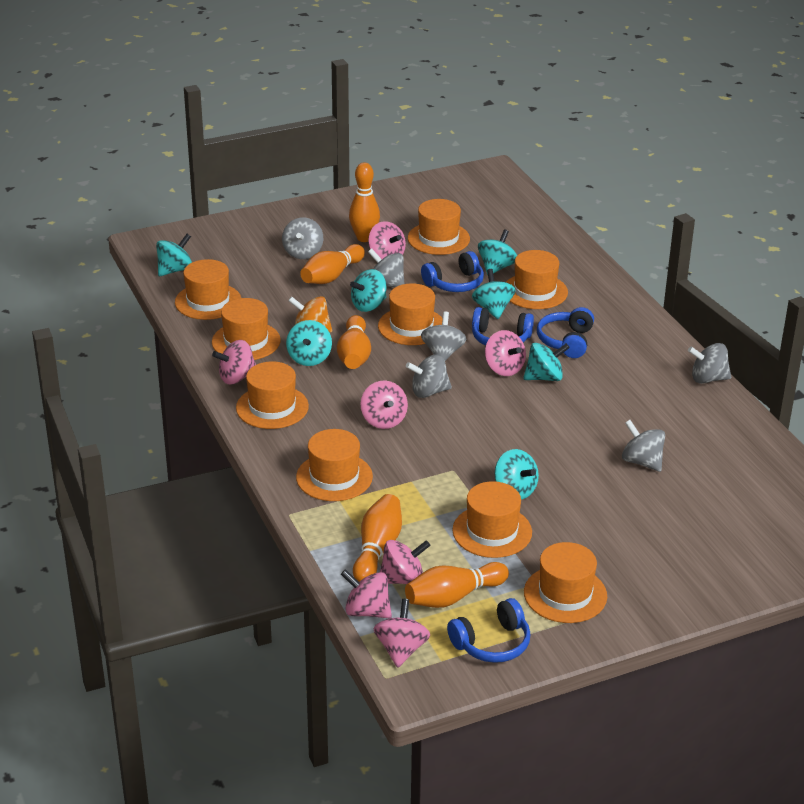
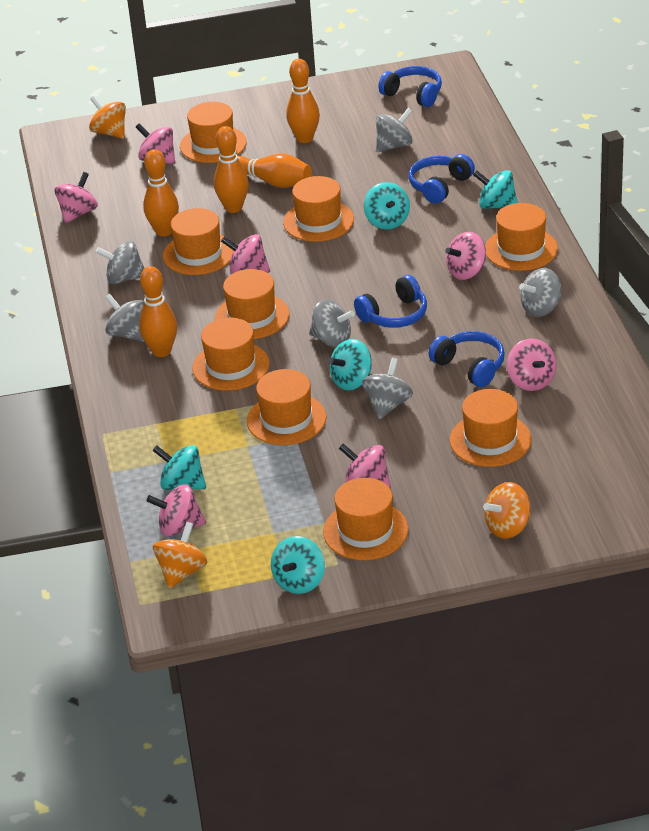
orange spinning top: [288,296,332,333] = 1 -> [89,96,126,139] [153,522,207,589] [483,482,531,538] = 3
turquoise spinning top: [156,234,192,276] [286,320,332,366] [350,269,387,312] [472,269,516,319] [478,229,517,275] [495,449,539,500] [523,343,570,381] = 7 -> [152,445,206,490] [271,536,325,594] [328,339,372,390] [364,182,410,230] [473,170,518,209] = 5

